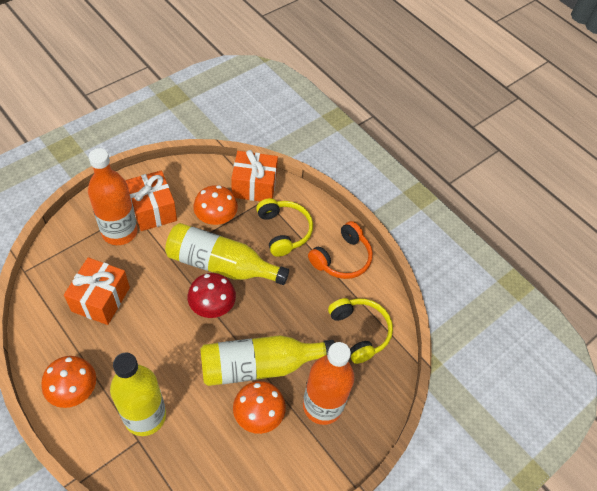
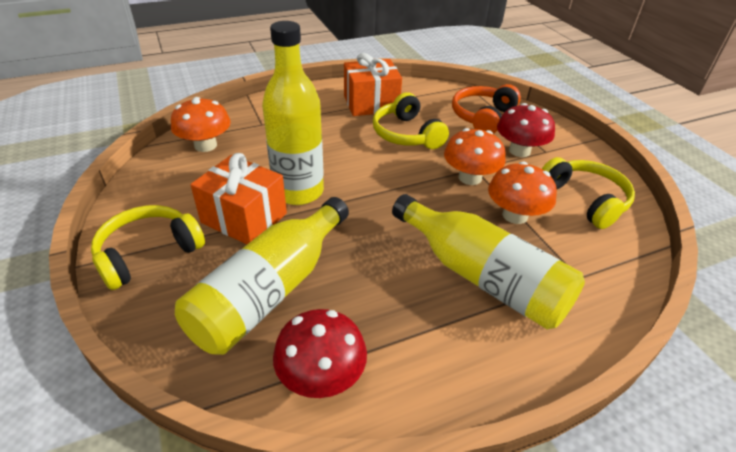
orange bottle: [88,148,138,245] [303,342,355,425] = 2 -> none = 0
orange gift: [64,257,130,325] [125,170,177,231] [231,150,278,201] = 3 -> [190,153,287,244] [344,53,402,116] = 2
red mushroom: [188,273,236,318] = 1 -> [273,309,367,398] [497,103,555,157] = 2
yellow headphones: [256,198,313,257] [328,298,393,364] = 2 -> [91,205,205,290] [373,92,449,149] [542,157,635,229] = 3

